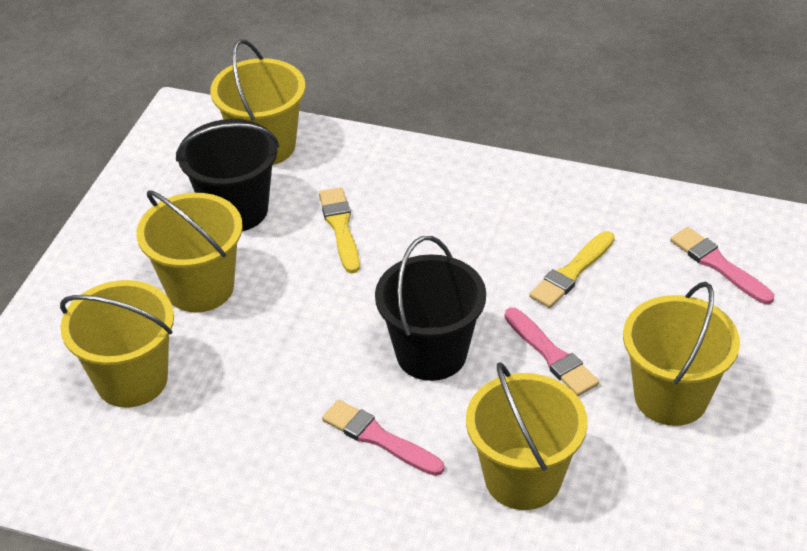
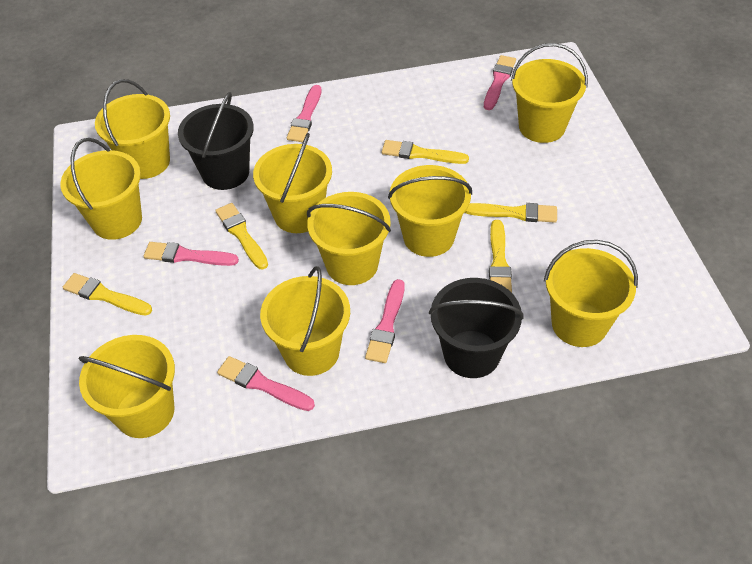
pink brush: [322,400,444,476] [505,308,599,396] [670,227,774,304] = 3 -> [144,242,239,266] [217,356,315,411] [287,85,321,142] [365,279,405,363] [484,55,516,110] = 5
yellow brush: [319,187,360,273] [529,231,615,308] = 2 -> [63,273,152,316] [215,203,268,270] [382,140,469,164] [465,203,557,223] [489,220,512,293] = 5
yellow bucket: [60,280,174,408] [136,190,243,313] [210,39,306,165] [466,362,587,510] [623,282,740,426] = 5 -> [60,138,142,240] [79,335,175,438] [95,79,170,179] [253,133,332,233] [260,266,350,376] [307,192,391,285] [388,165,472,257] [511,43,588,143] [544,240,638,347] = 9

